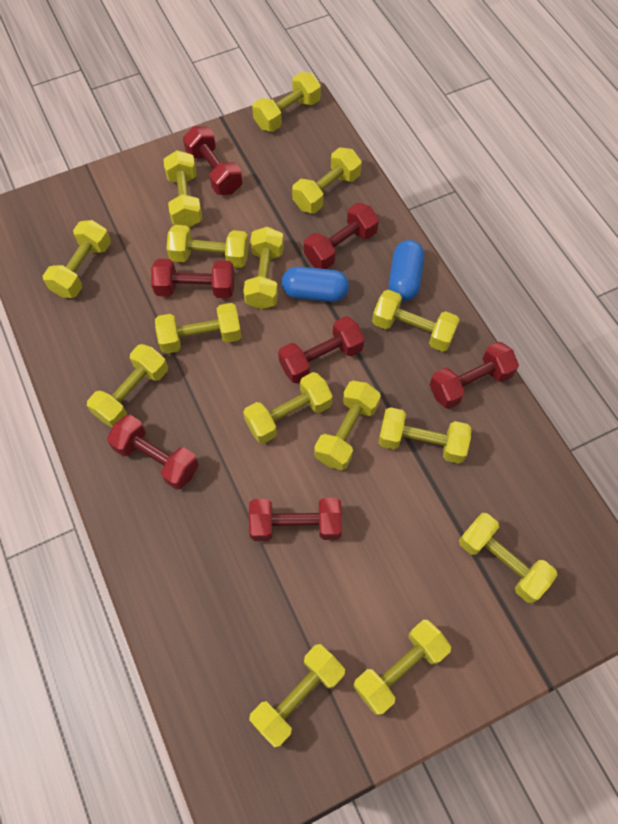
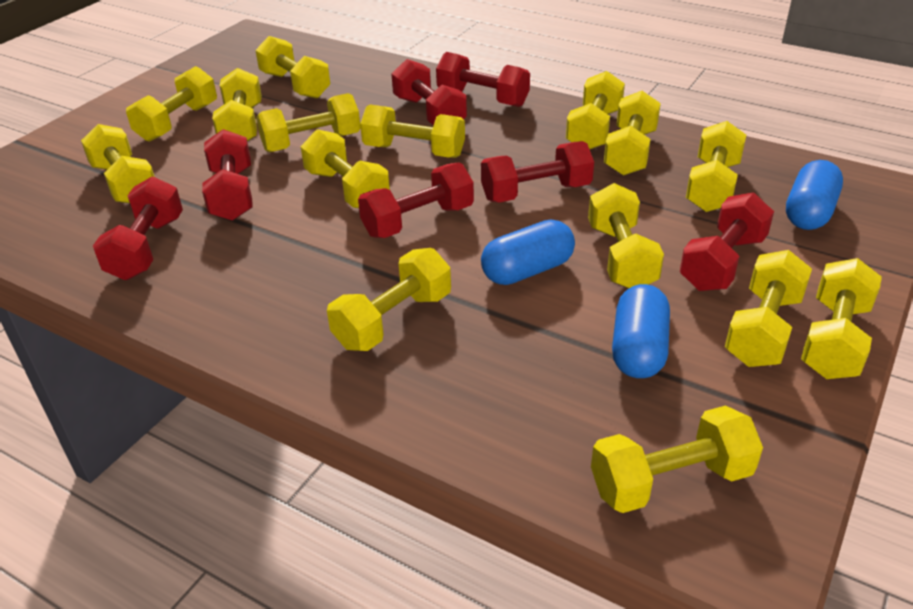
blue capsule: [282,267,349,302] [389,240,424,301] = 2 -> [481,220,575,285] [612,284,670,378] [786,160,843,230] = 3

